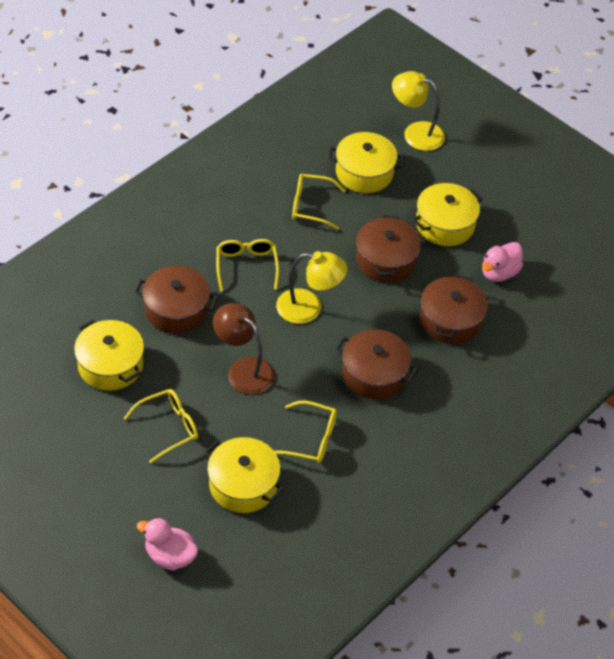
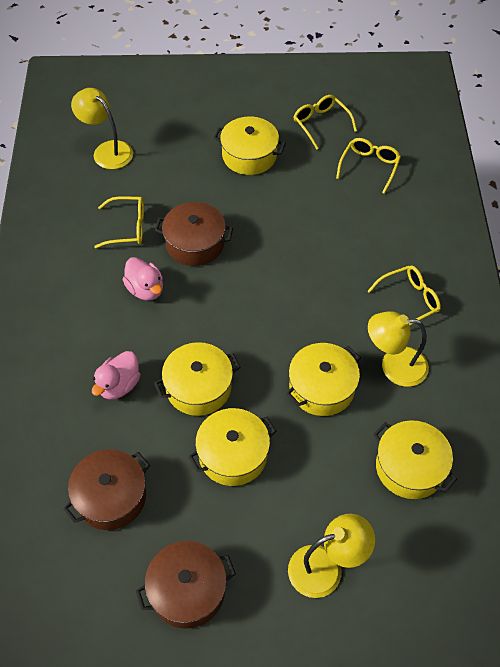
brown lamp: [213,303,275,395] = 1 -> none = 0
brown pot: [134,266,218,334] [335,329,418,400] [356,215,421,283] [420,274,488,344] = 4 -> [63,449,150,530] [135,541,236,629] [155,202,233,266] = 3
yellow lamp: [276,251,347,324] [392,71,445,151] = 2 -> [71,88,133,169] [288,514,375,598] [368,311,429,387] = 3
yellow pot: [74,320,144,391] [205,437,284,513] [328,132,404,193] [413,183,483,246] = 4 -> [154,342,241,416] [188,408,276,486] [214,117,286,175] [286,343,361,416] [373,420,457,499] = 5

